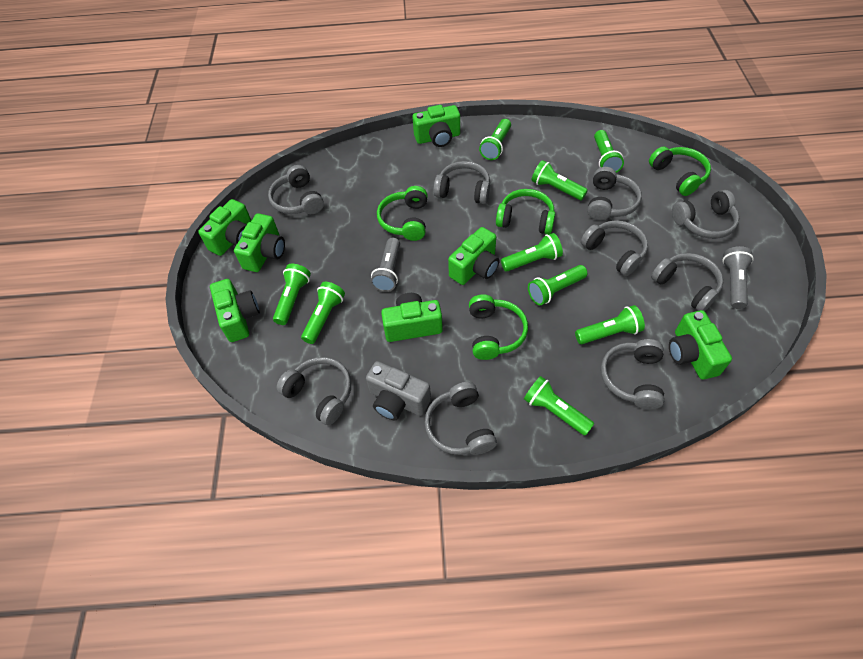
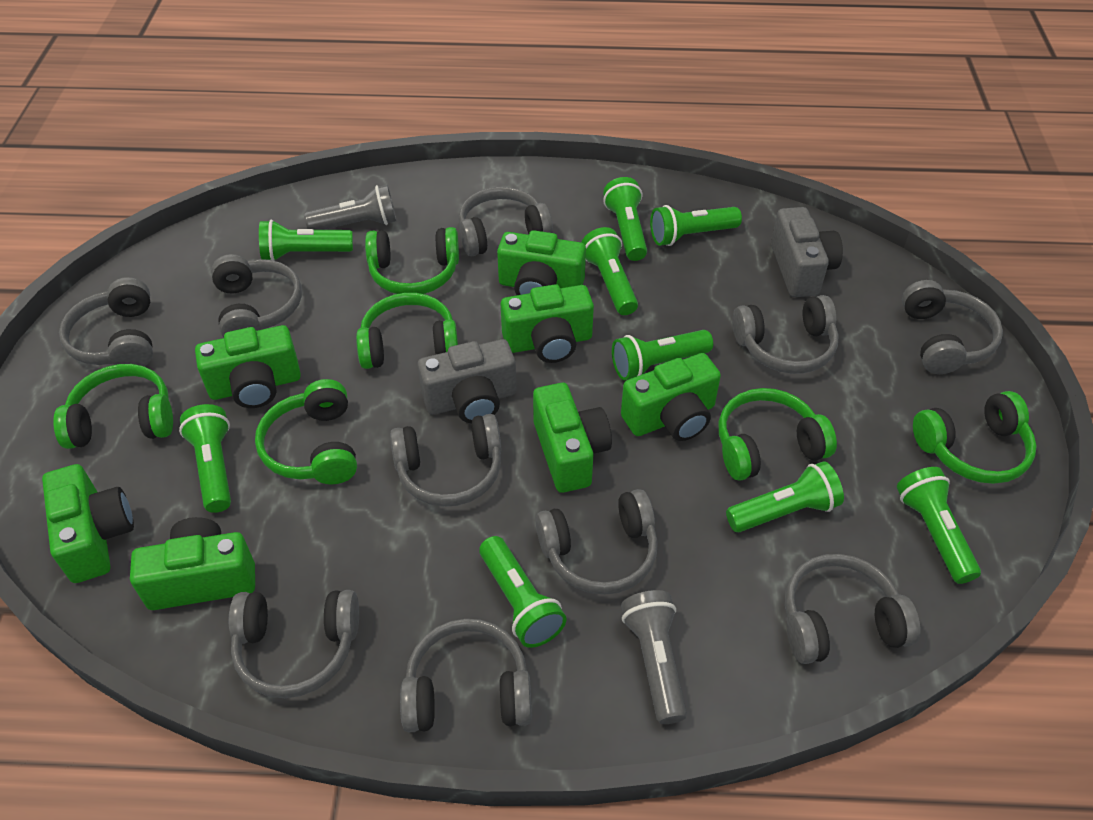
green headphones: [377,186,428,241] [469,294,528,360] [496,189,555,235] [649,147,711,196] = 4 -> [53,364,173,449] [255,379,357,485] [356,293,458,369] [365,227,459,294] [719,388,837,481] [913,391,1037,484] = 6
grey camera: [366,361,431,420] = 1 -> [417,339,516,423] [771,207,843,297] = 2
grey headphones: [268,165,324,214] [277,357,351,425] [425,382,497,455] [433,161,490,204] [581,220,648,276] [587,167,642,220] [601,339,664,409] [651,253,723,311] [672,190,739,239] = 9 -> [59,277,153,366] [211,254,302,338] [229,590,359,698] [390,414,501,507] [400,619,532,732] [458,187,553,256] [536,489,658,595] [732,295,839,374] [785,554,920,664] [902,280,1003,374] = 10

